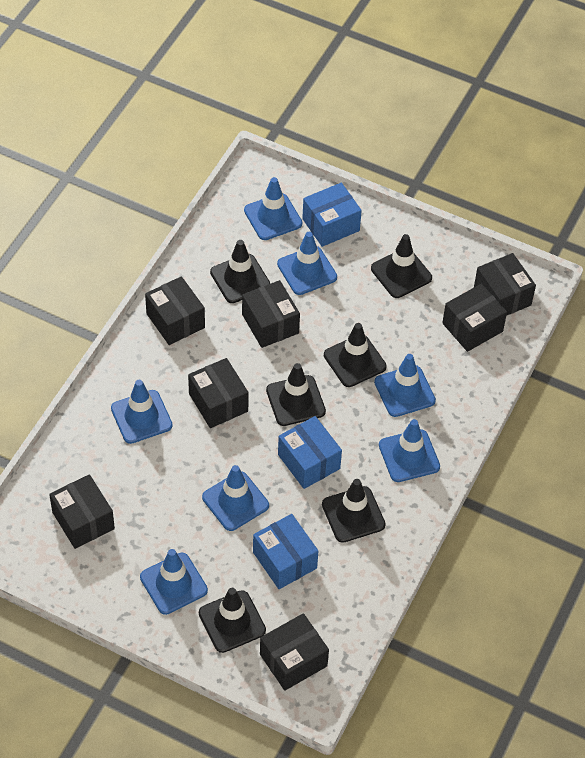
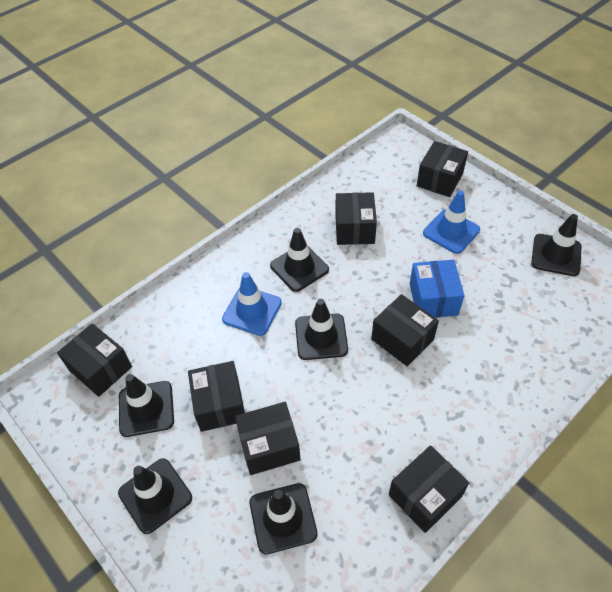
blue box: [253,514,318,589] [278,416,342,489] [302,183,362,247] = 3 -> [410,260,465,318] = 1
blue traffic cone: [111,380,173,444] [140,549,208,615] [202,465,269,531] [244,177,302,240] [277,232,337,295] [374,354,436,417] [379,419,440,482] = 7 -> [222,272,282,336] [423,190,480,254] = 2

